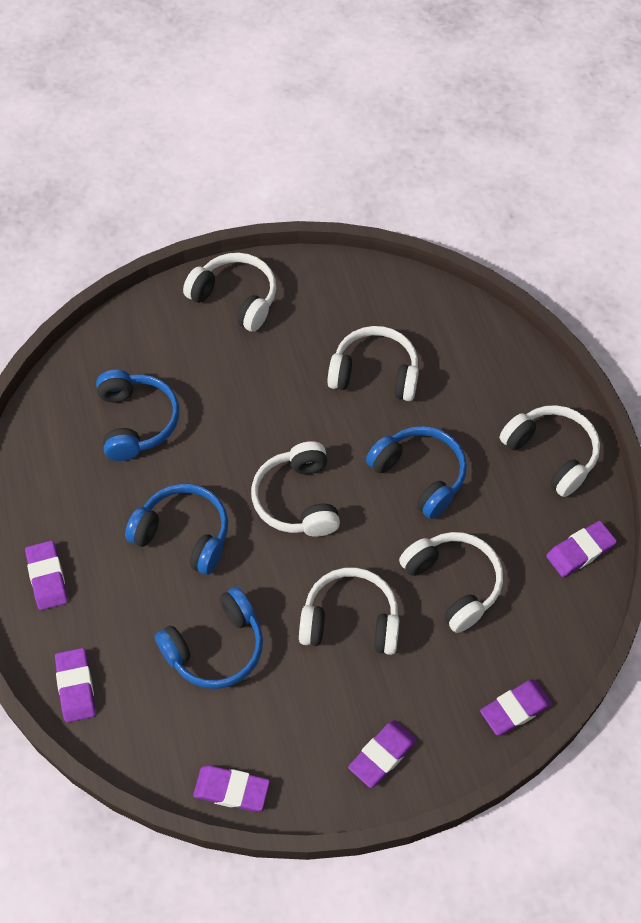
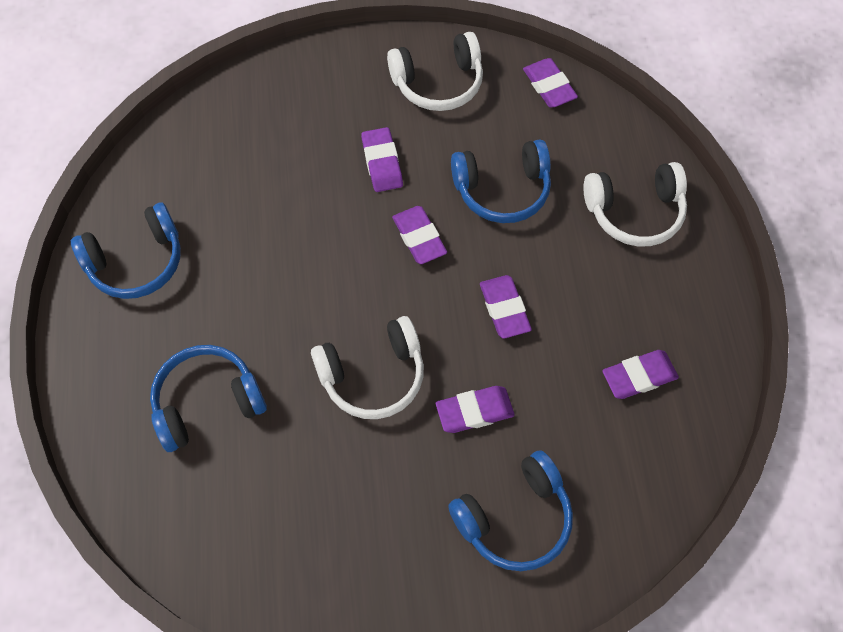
white headphones: [183,253,276,332] [251,441,340,537] [299,568,400,655] [327,326,419,401] [399,532,503,633] [500,405,600,497] = 6 -> [311,316,424,419] [387,32,483,111] [583,162,687,247] = 3

